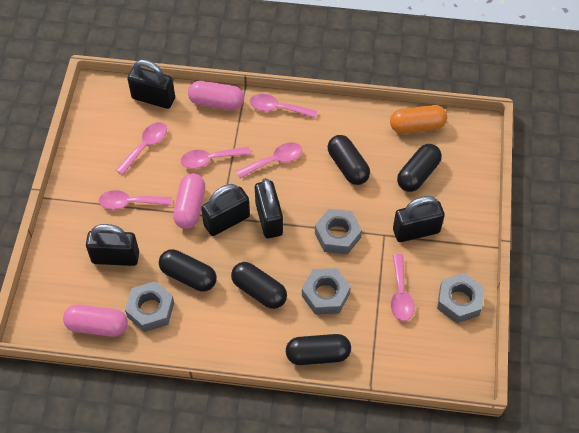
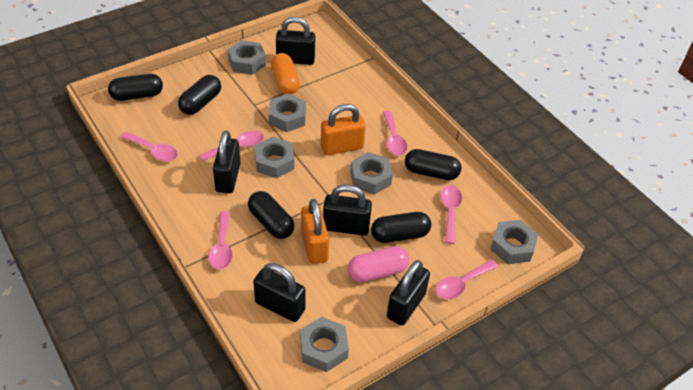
grey nut: [125,281,174,332] [302,268,351,315] [315,209,362,254] [437,273,484,323] = 4 -> [228,40,266,75] [255,137,295,178] [269,93,306,132] [300,317,349,372] [350,152,393,195] [490,220,538,264] = 6
orange padlock: none = 0 -> [301,199,329,264] [321,104,366,155] = 2
pink capsule: [63,305,128,337] [173,173,205,229] [188,81,244,110] = 3 -> [348,246,409,282] = 1

